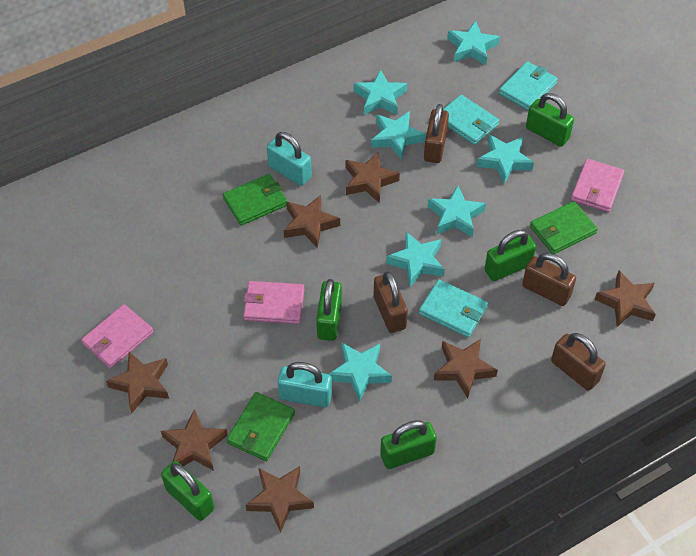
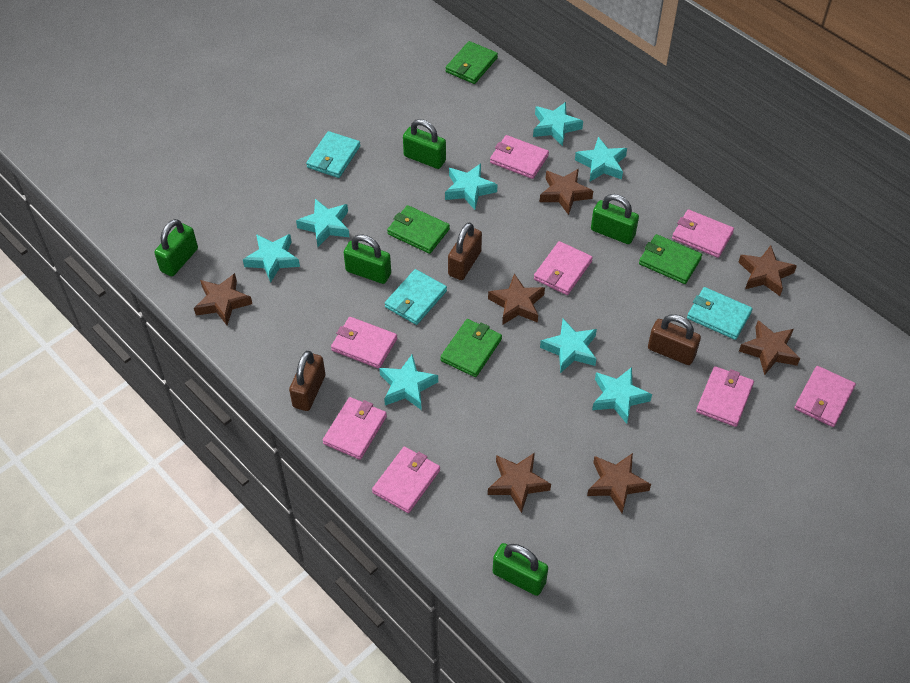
brown padlock: [374,272,408,333] [424,104,449,163] [522,253,576,306] [551,333,606,391] = 4 -> [289,351,325,411] [448,222,482,280] [648,314,701,365] = 3
green wallet: [223,174,288,226] [226,392,295,461] [530,201,598,254] = 3 -> [387,205,450,254] [440,319,502,377] [446,41,498,84] [639,234,702,284] = 4
pink wallet: [81,304,153,368] [243,281,304,324] [571,159,624,212] = 3 -> [323,397,387,460] [331,317,397,369] [372,447,440,513] [490,135,549,179] [534,241,593,295] [672,210,734,258] [696,366,754,427] [794,366,856,427] = 8
turquoise padlock: [267,132,312,186] [278,362,332,408] = 2 -> none = 0
turquoise star: [329,343,392,402] [354,69,407,115] [371,111,426,160] [386,232,445,287] [428,186,486,237] [447,21,500,65] [476,134,534,184] = 7 -> [243,234,300,283] [296,199,349,247] [379,354,438,410] [445,163,498,210] [533,102,583,146] [540,319,597,373] [575,137,627,182] [592,367,652,424] = 8

